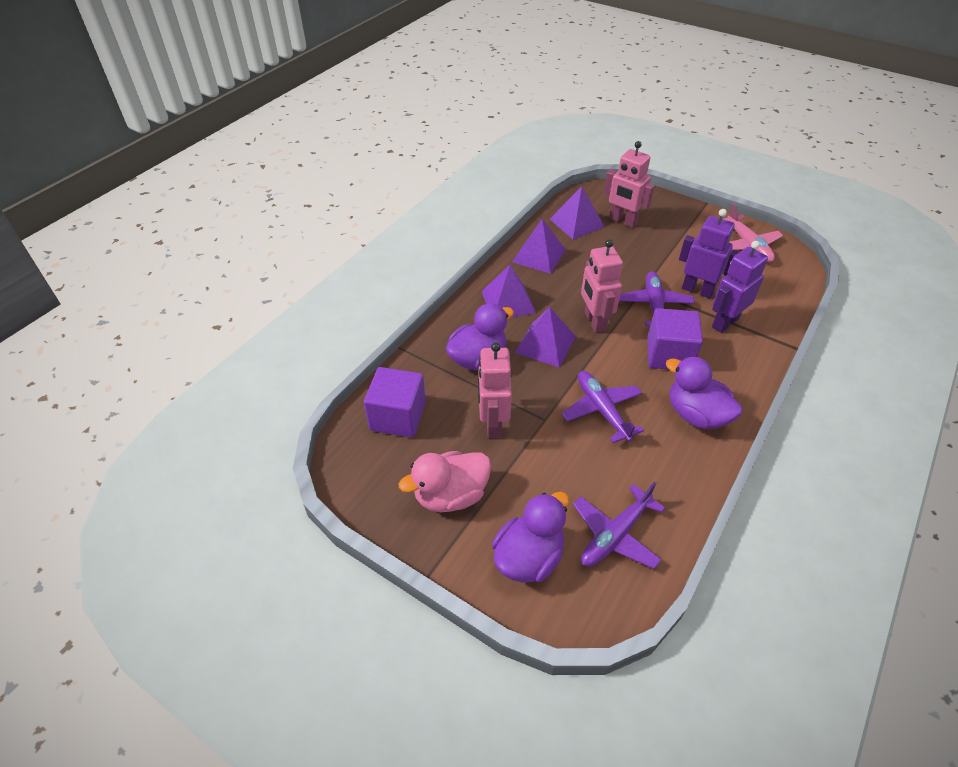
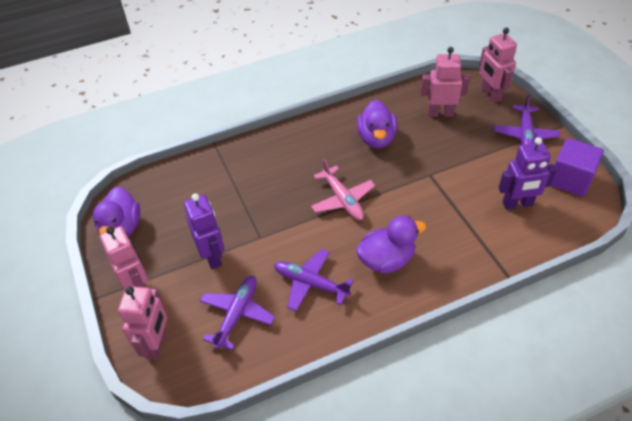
pink duck: [399,451,491,512] = 1 -> none = 0
pink robot: [478,343,512,438] [581,239,623,333] [604,141,655,228] = 3 -> [100,226,148,291] [118,286,167,360] [421,47,470,117] [479,28,517,103] = 4
purple cube: [364,367,426,438] [647,308,703,370] = 2 -> [551,138,604,197] = 1
purple pyramid: [481,265,536,317] [512,219,566,274] [515,307,576,368] [550,186,605,240] = 4 -> none = 0

